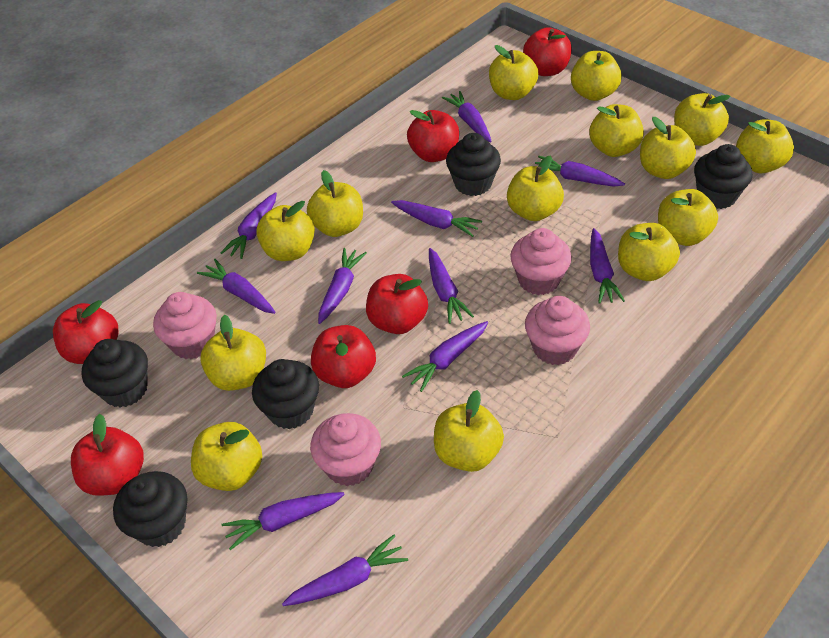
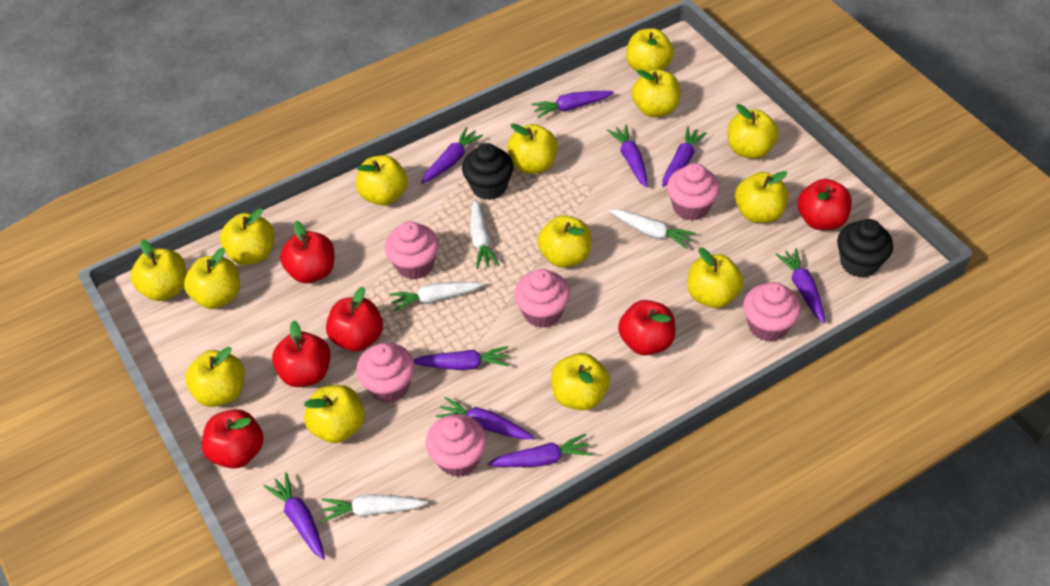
black cupcake: [82,339,148,408] [113,471,188,547] [252,359,319,429] [446,133,501,196] [694,144,752,209] = 5 -> [462,143,513,200] [837,219,893,278] = 2
pink cupcake: [153,292,217,359] [310,413,381,486] [510,228,572,295] [525,296,590,365] = 4 -> [356,343,415,403] [385,221,439,279] [426,414,487,477] [514,269,570,328] [667,163,720,221] [743,282,801,342] = 6
purple carrot: [197,259,276,314] [220,192,277,259] [222,492,345,550] [282,535,408,606] [318,248,367,324] [391,200,482,237] [402,321,488,392] [429,248,474,324] [442,91,492,143] [535,156,625,187] [590,228,625,304] = 11 -> [264,472,325,560] [414,346,509,370] [421,127,483,184] [436,397,534,440] [488,433,592,467] [532,91,614,118] [607,125,648,187] [662,126,707,187] [775,248,825,323] = 9
white carrot: none = 0 -> [321,494,428,522] [389,282,484,312] [470,199,499,269] [609,209,696,249] = 4

